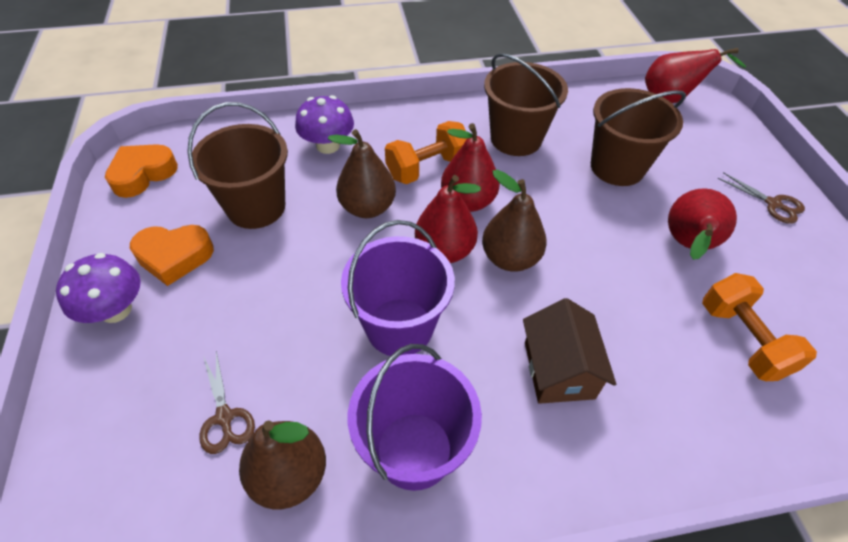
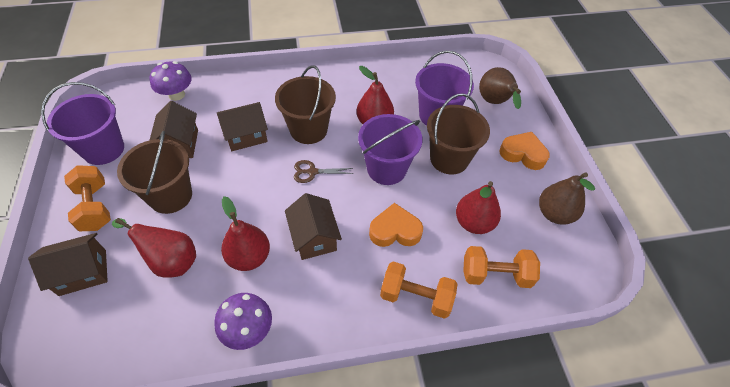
brown house: [523,298,616,404] = 1 -> [28,233,108,296] [150,101,198,158] [217,102,268,151] [285,193,342,260] = 4
brown pear: [239,421,326,509] [328,129,396,218] [482,170,547,272] = 3 -> [479,67,521,109] [539,172,595,224] = 2
brown scissors: [200,351,255,454] [718,172,805,224] = 2 -> [294,160,353,183] = 1
orange dumbbell: [385,121,466,184] [702,273,817,381] = 2 -> [64,165,111,231] [380,262,457,319] [463,246,540,288] = 3
purple bucket: [341,220,455,356] [348,344,482,491] = 2 -> [41,82,124,165] [358,114,422,185] [415,51,474,126] = 3

